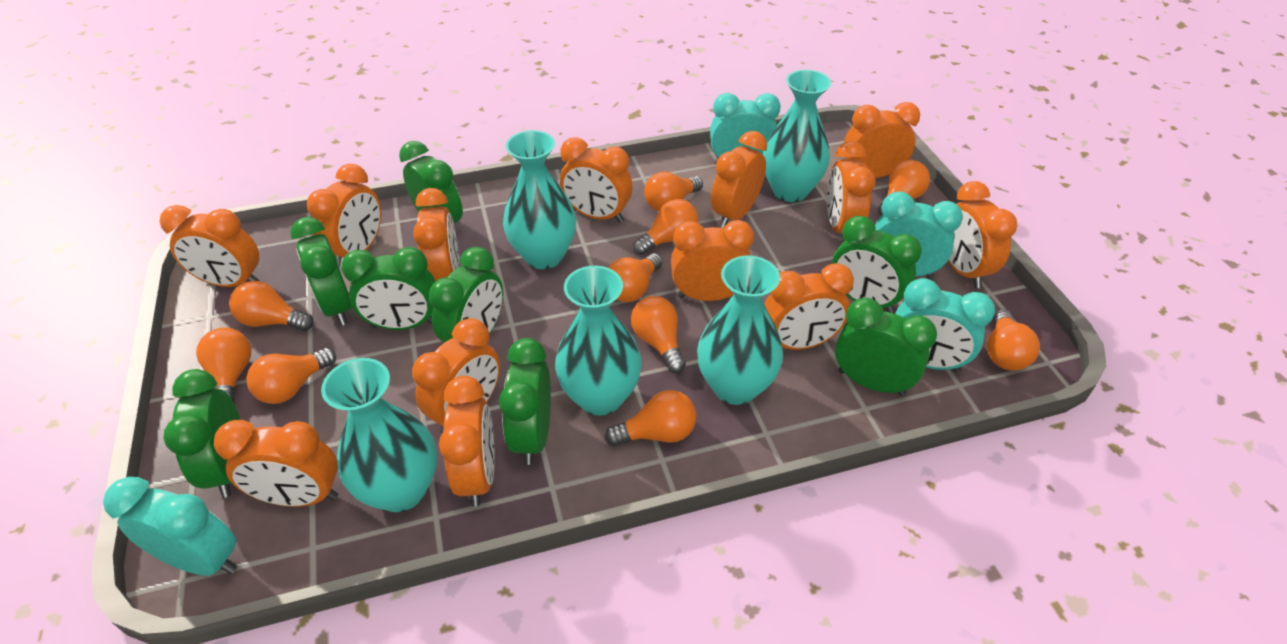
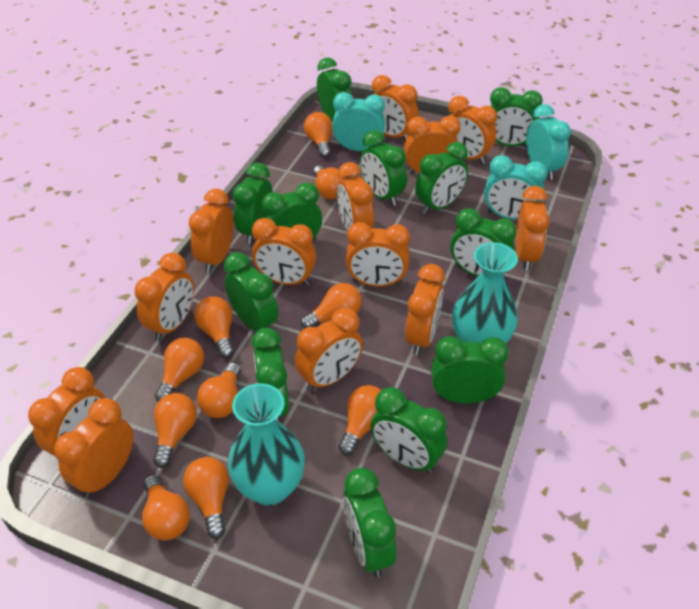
green clock: [163,369,240,498] [290,217,352,326] [341,247,435,330] [399,141,463,235] [429,247,503,343] [499,338,551,465] [832,216,922,313] [835,298,937,396] = 8 -> [224,252,278,331] [233,163,273,245] [251,328,289,422] [262,183,322,241] [317,58,352,121] [343,468,396,577] [360,130,407,206] [371,387,447,473] [415,142,468,214] [431,336,509,404] [451,208,517,276] [490,87,543,147] = 12
turquoise clock: [103,477,237,576] [710,93,781,164] [875,191,963,279] [895,278,995,372] = 4 -> [332,92,385,151] [484,155,547,220] [526,104,571,180] = 3
turquoise vase: [321,358,437,512] [503,130,576,269] [555,266,642,416] [697,256,783,405] [762,70,831,202] = 5 -> [228,383,305,506] [452,242,518,343] = 2

